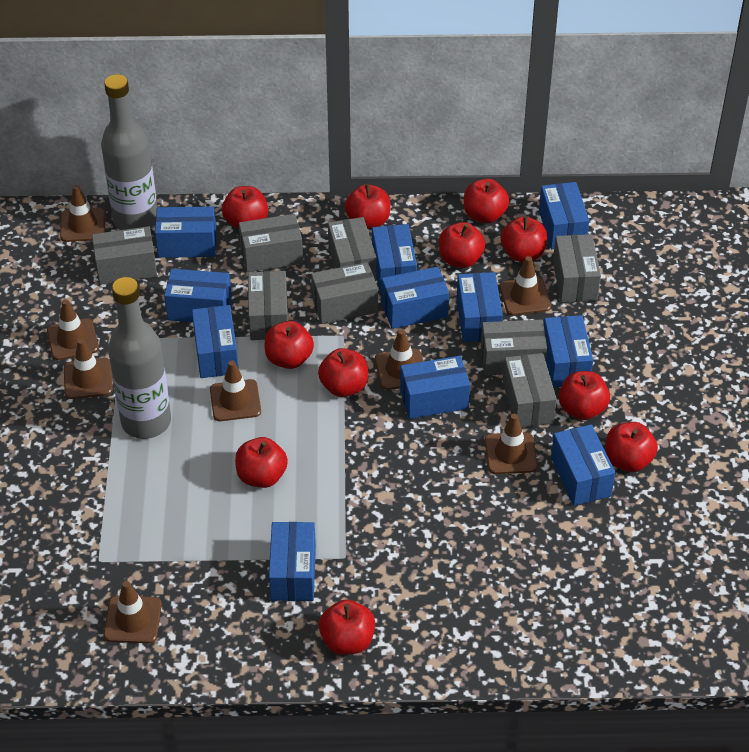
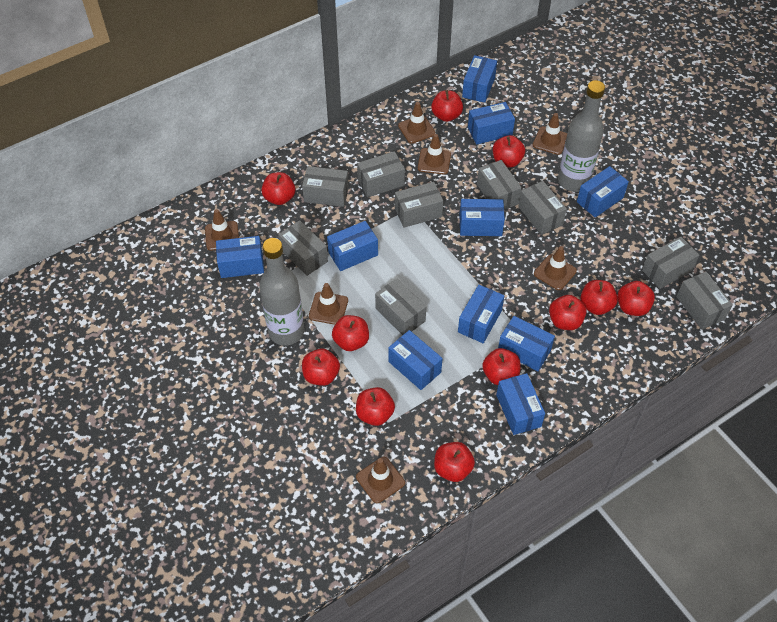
blue box: [155,207,217,258] [164,269,232,322] [192,305,239,378] [269,522,316,601] [372,224,417,293] [382,267,449,329] [400,356,470,419] [456,272,503,342] [539,182,589,249] [544,315,593,388] [551,424,615,506] = 11 -> [216,236,264,278] [327,221,378,271] [389,330,443,390] [458,285,505,343] [459,199,505,236] [462,55,497,103] [468,102,515,144] [496,373,545,435] [498,316,555,371] [577,166,629,218] = 10
brown traffic cone: [47,299,99,360] [60,185,105,242] [64,339,113,399] [104,581,162,643] [210,360,261,421] [375,329,423,390] [485,414,537,474] [499,256,551,316] = 8 -> [205,209,239,251] [309,283,348,325] [356,457,405,503] [398,102,436,144] [418,134,451,174] [533,113,567,155] [534,246,577,290] = 7
grey box: [92,226,157,285] [239,214,303,272] [248,271,288,340] [311,262,378,324] [328,217,376,281] [481,320,547,375] [503,353,557,428] [553,234,601,302] = 8 -> [278,220,328,276] [302,166,349,207] [357,151,405,197] [375,278,426,335] [395,182,443,228] [477,160,522,210] [518,181,567,235] [642,237,699,289] [676,272,733,330] = 9

